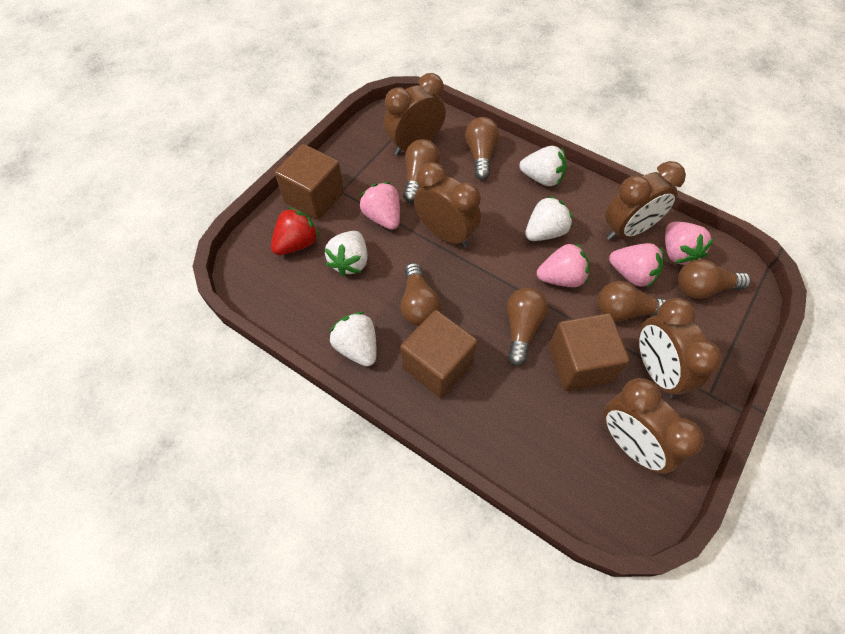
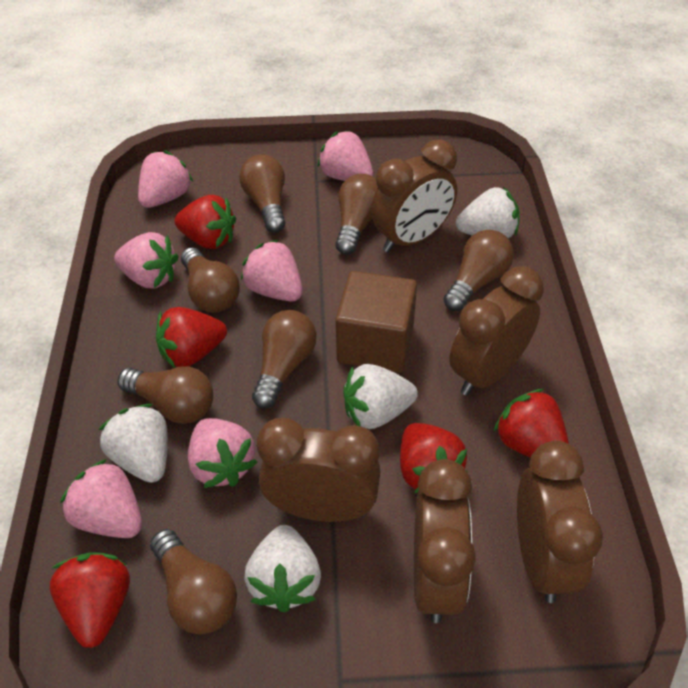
brown cube: [275,144,344,220] [400,310,478,398] [549,313,630,391] = 3 -> [336,271,417,373] = 1
brown light bulb: [400,263,441,326] [403,139,440,203] [465,117,499,180] [507,288,548,366] [598,281,669,322] [678,260,751,299] = 6 -> [118,366,213,424] [150,529,237,634] [181,247,240,313] [239,154,286,232] [252,310,316,409] [335,174,378,255] [443,230,514,311] = 7
pink strawberry: [359,182,400,230] [537,242,589,287] [609,243,663,288] [665,222,714,265] = 4 -> [60,459,142,538] [114,232,179,289] [138,151,193,208] [188,418,257,488] [241,239,303,301] [317,130,373,181] = 6
red strawberry: [271,207,319,255] = 1 -> [50,552,130,648] [156,307,227,368] [174,195,236,249] [400,423,468,493] [494,389,569,458] = 5

